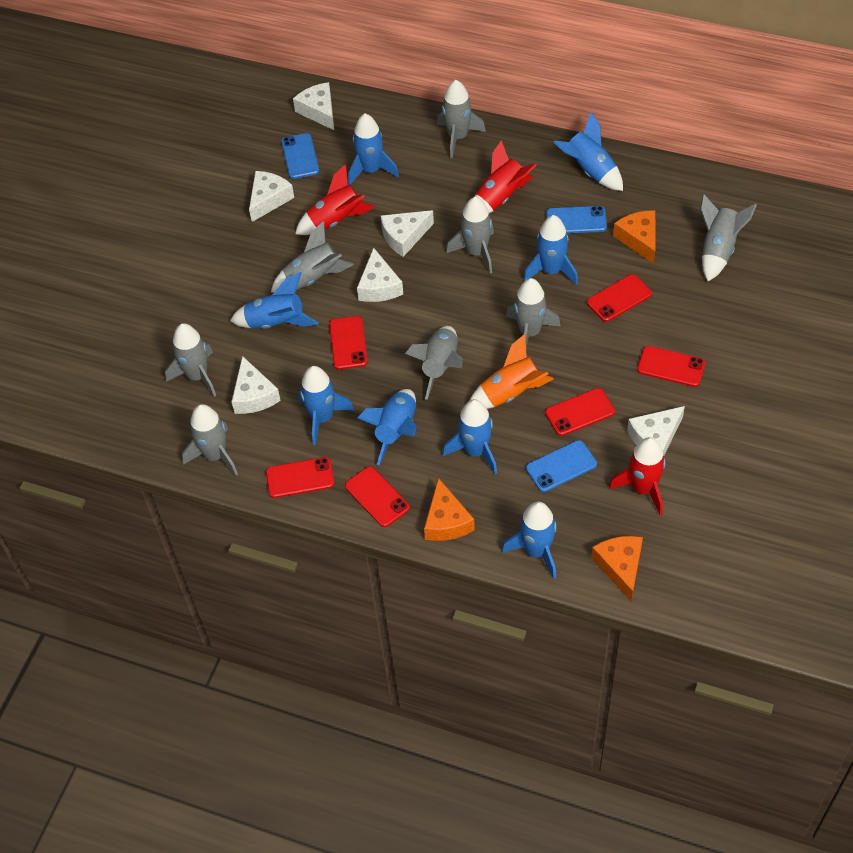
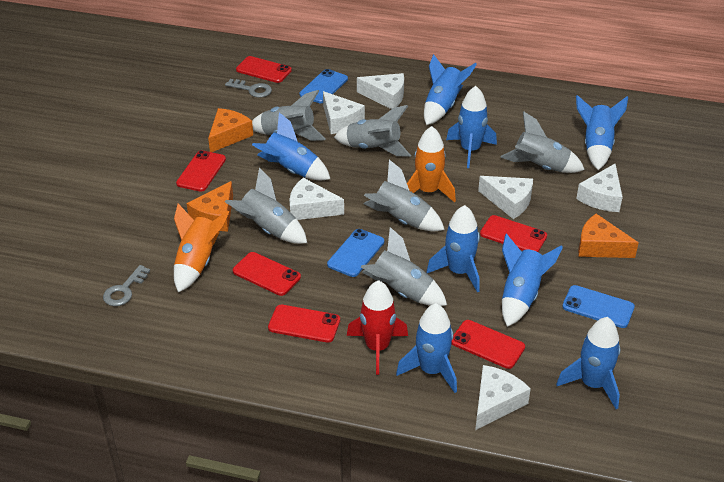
grey key: none = 0 -> [103,265,150,306] [225,79,272,98] = 2
grey rocket: [165,323,216,397] [182,404,238,476] [271,221,354,293] [405,326,463,400] [437,80,486,158] [446,197,494,274] [506,278,561,347] [700,194,757,281] = 8 -> [225,167,307,244] [252,90,326,141] [334,105,411,157] [361,227,447,306] [364,160,445,231] [500,111,585,173] = 6
orange rocket: [469,334,554,409] = 1 -> [174,204,229,292] [407,126,456,203] = 2
red rocket: [295,164,375,235] [474,140,537,213] [609,437,666,515] = 3 -> [347,280,408,375] = 1

